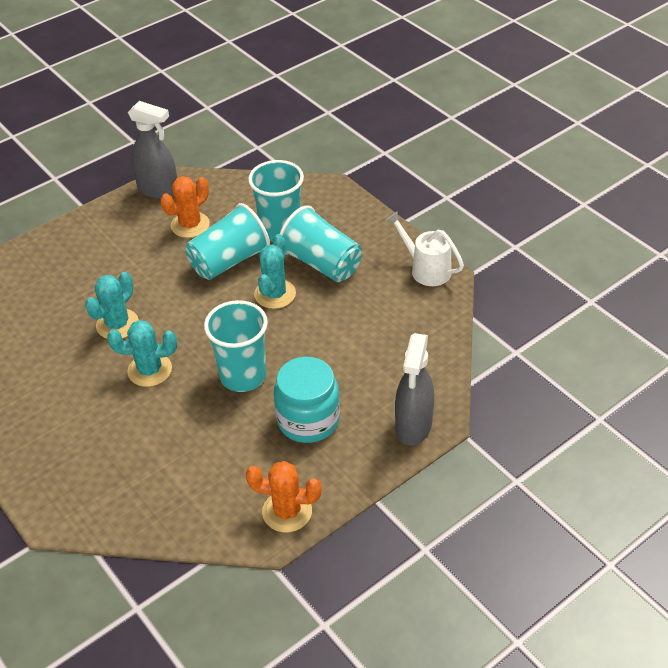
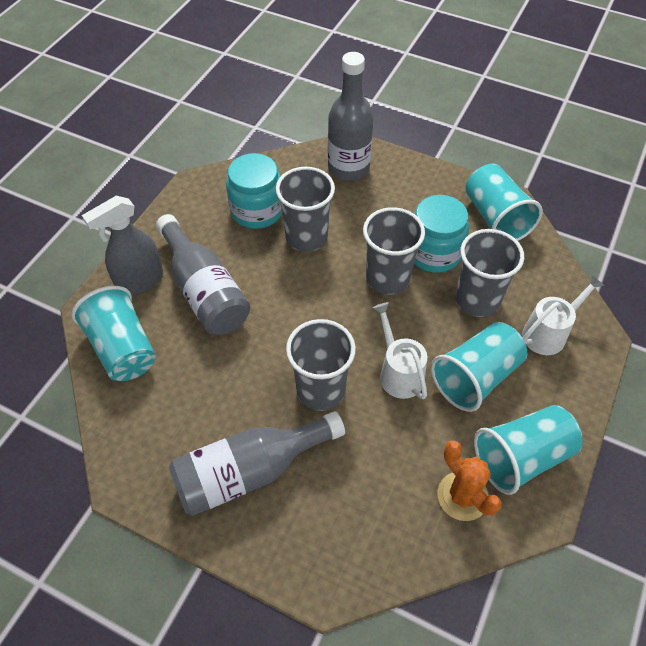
grey bottle: none = 0 -> [156,214,250,335] [169,411,345,516] [328,52,374,181] = 3
grey cup: none = 0 -> [276,167,335,252] [286,319,356,411] [363,207,425,295] [455,229,524,317] = 4
grey spray bottle: [128,101,177,199] [395,333,434,446] = 2 -> [82,196,163,295] = 1
orange cactus: [161,176,210,238] [246,461,322,532] = 2 -> [437,441,502,521] = 1
turquoise cactus: [85,272,139,339] [107,320,177,387] [254,234,296,309] = 3 -> none = 0
turquoise jar: [274,357,340,443] = 1 -> [226,153,283,229] [414,195,469,273] = 2
white watering can: [386,211,464,286] = 1 -> [372,302,427,399] [522,275,605,355] = 2

